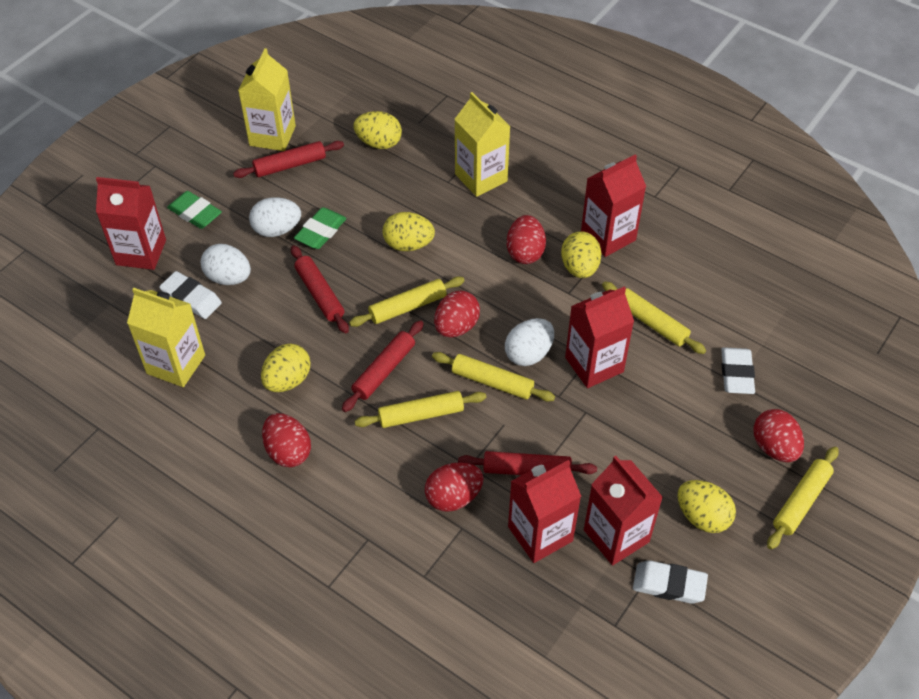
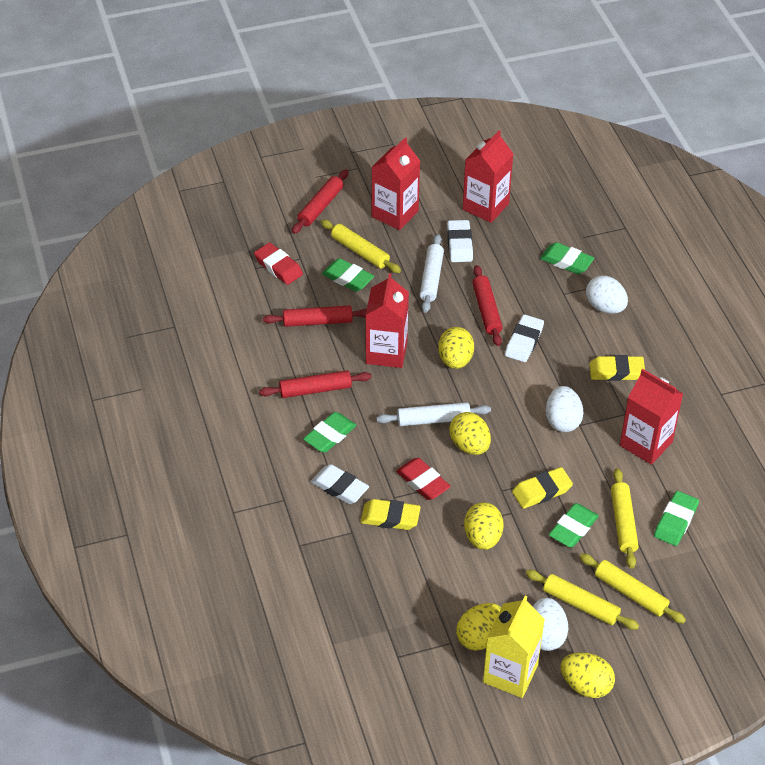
green eraser: [167,191,222,229] [294,207,347,249] = 2 -> [303,412,357,453] [322,258,374,292] [540,242,594,274] [549,503,599,548] [654,491,699,546] = 5
red carton: [96,177,166,270] [508,459,581,563] [565,286,634,388] [581,154,646,257] [584,456,663,566] = 5 -> [366,273,409,368] [372,137,420,230] [463,130,513,223] [620,369,683,465] = 4
red egg: [262,413,311,467] [425,462,484,512] [434,290,480,338] [507,215,546,264] [753,409,804,462] = 5 -> none = 0
red eraser: none = 0 -> [254,242,303,285] [396,458,450,500] = 2
white rolling pin: none = 0 -> [377,402,491,426] [420,234,444,313] = 2
yellow carton: [127,288,205,387] [238,48,296,151] [454,92,510,197] = 3 -> [483,596,545,698] = 1
yellow eraser: none = 0 -> [361,499,421,530] [512,467,573,509] [590,355,645,381] = 3
yellow rolling pin: [349,276,465,327] [355,391,487,428] [432,352,555,402] [602,282,706,354] [767,446,839,549] = 5 -> [321,220,401,273] [526,570,639,630] [579,553,686,624] [611,468,639,569] = 4

